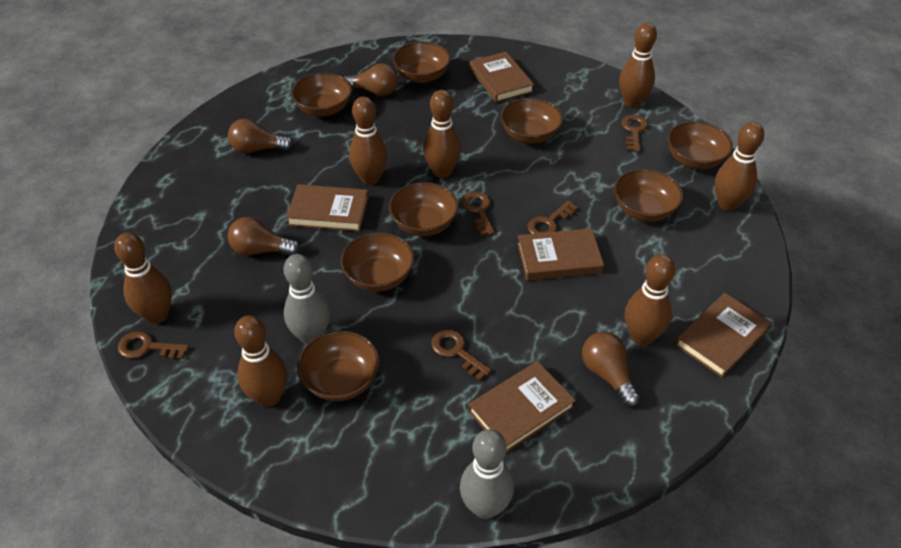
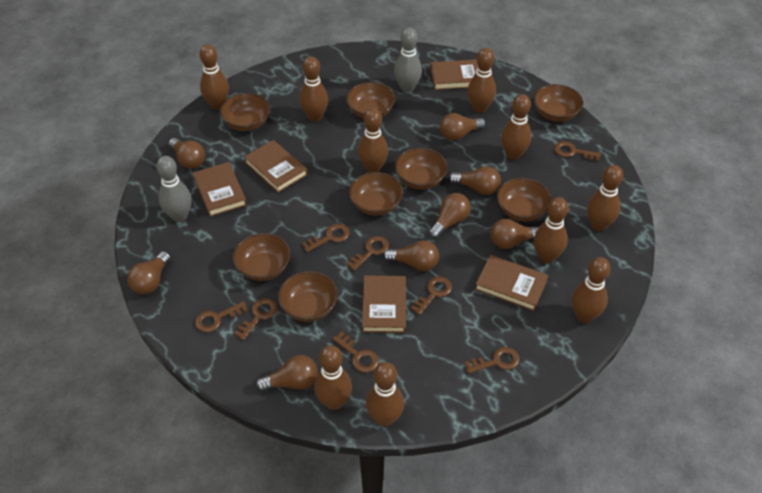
brown bowling pin: [114,232,172,324] [234,315,288,407] [349,97,388,185] [423,90,461,178] [619,22,657,108] [625,254,675,346] [715,122,764,211] = 7 -> [200,44,229,110] [300,56,328,122] [314,345,352,410] [358,108,388,173] [366,362,404,427] [467,48,496,113] [501,94,531,160] [534,197,568,263] [572,257,610,323] [587,165,623,231] = 10
brown key: [118,331,189,359] [431,330,492,380] [462,192,495,236] [528,200,578,234] [622,115,648,152] = 5 -> [195,301,248,333] [234,298,277,340] [302,224,350,252] [333,332,379,373] [346,236,389,271] [411,276,452,315] [464,347,520,374] [554,141,601,161] = 8
brown light bulb: [228,119,293,153] [228,217,300,255] [344,63,398,96] [582,332,641,407] = 4 -> [127,251,171,294] [169,138,205,169] [255,355,318,392] [383,240,439,271] [428,193,471,239] [440,113,486,141] [449,166,501,195] [490,219,539,249] = 8

